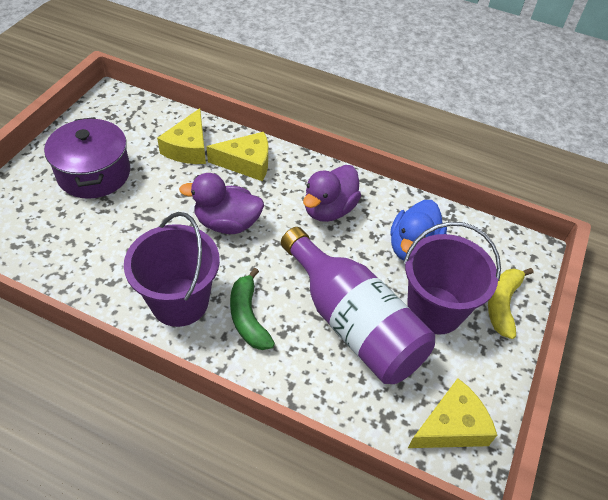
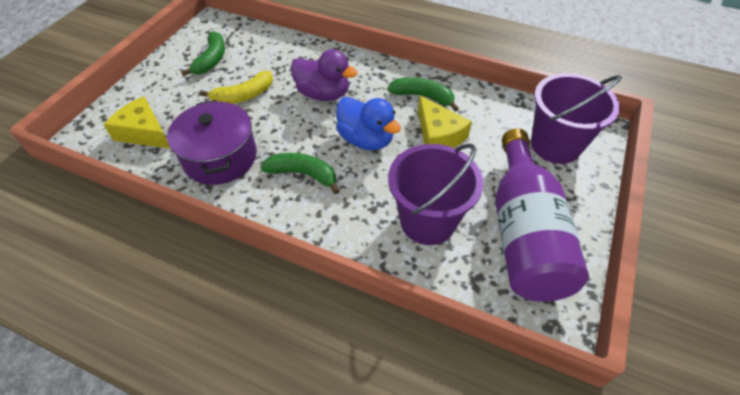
green banana: [230,268,275,350] = 1 -> [181,31,225,76] [260,153,340,194] [387,77,459,111] = 3
purple duck: [179,173,264,234] [303,165,361,222] = 2 -> [290,49,358,101] = 1
yellow cheese: [157,108,206,164] [207,132,268,181] [408,378,497,448] = 3 -> [104,96,170,149] [418,95,472,148] = 2

